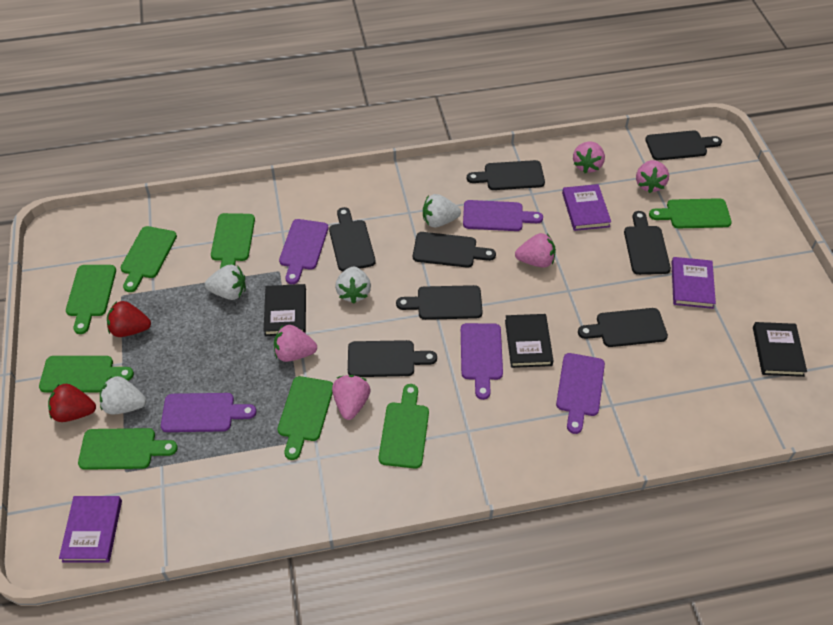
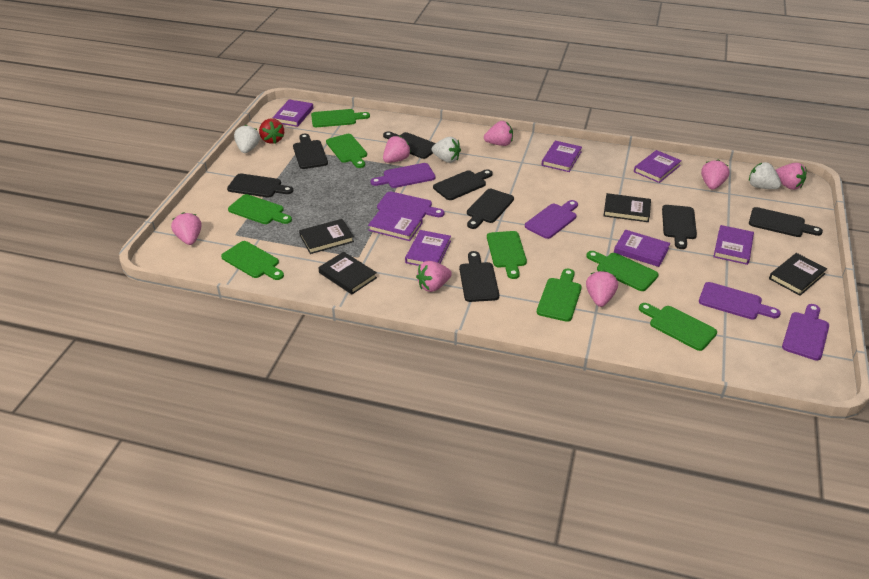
black book: [264,284,306,336] [505,314,554,368] [753,322,807,377] = 3 -> [299,219,354,254] [318,252,377,294] [603,193,651,222] [769,253,827,296] = 4
pink strawberry: [274,325,317,362] [332,375,371,420] [515,233,556,268] [573,141,605,173] [636,160,669,193] = 5 -> [171,212,201,245] [383,136,411,163] [416,261,452,292] [484,121,513,146] [586,270,618,307] [701,159,729,190] [775,163,806,190] = 7
purple book: [59,496,122,562] [562,184,611,231] [671,257,716,309] = 3 -> [273,100,313,127] [368,208,423,241] [405,230,451,266] [542,141,582,172] [614,230,670,267] [634,150,682,183] [713,225,754,265] = 7
red strawberry: [48,384,96,422] [107,301,151,337] = 2 -> [259,118,284,144] = 1
white strawberry: [100,376,146,414] [205,265,246,300] [335,267,371,303] [423,194,461,227] = 4 -> [234,124,260,153] [431,137,461,163] [749,162,781,189] = 3

